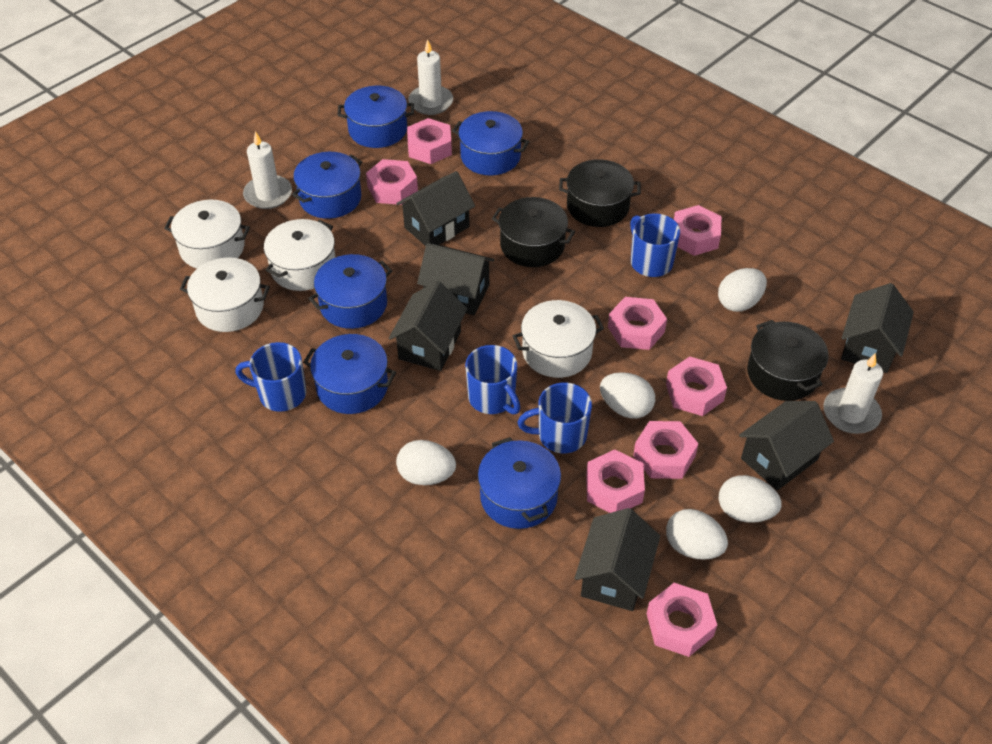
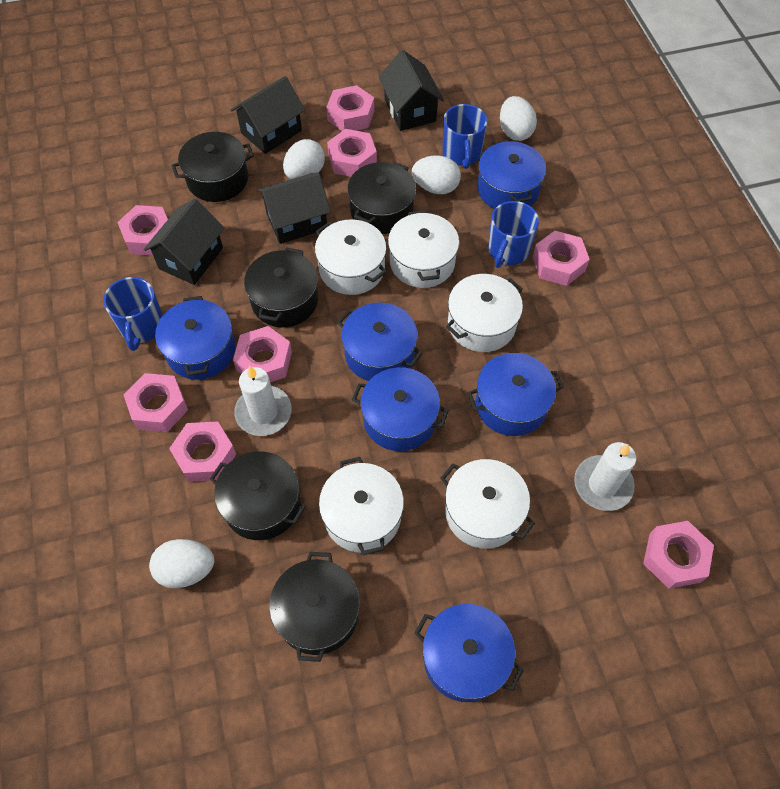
black house: [389,281,467,371] [396,171,475,246] [417,243,495,315] [575,508,660,611] [739,401,834,491] [841,283,914,373] = 6 -> [144,199,224,285] [231,76,305,154] [258,172,331,244] [378,50,444,131] = 4
black pot: [492,197,575,267] [559,159,641,227] [747,320,829,401] = 3 -> [171,132,254,202] [210,451,306,540] [244,247,318,327] [269,552,359,662] [347,162,416,234] = 5
blue mug: [235,342,306,412] [465,345,521,414] [518,383,592,453] [630,213,680,277] = 4 -> [104,277,163,351] [443,104,487,169] [488,201,539,268] = 3
white candle: [243,131,292,209] [408,39,453,115] [824,353,883,434] = 3 -> [234,366,292,436] [574,442,636,511] = 2
white egg: [396,440,456,485] [600,372,655,419] [666,509,728,560] [718,268,767,312] [719,475,782,523] = 5 -> [149,539,214,588] [283,139,325,179] [412,156,461,194] [500,96,537,141] = 4
white pot: [164,200,250,269] [180,257,270,332] [264,219,336,291] [513,300,604,378] = 4 -> [315,219,387,295] [319,457,404,555] [388,210,459,288] [441,459,535,549] [446,274,523,352] = 5

